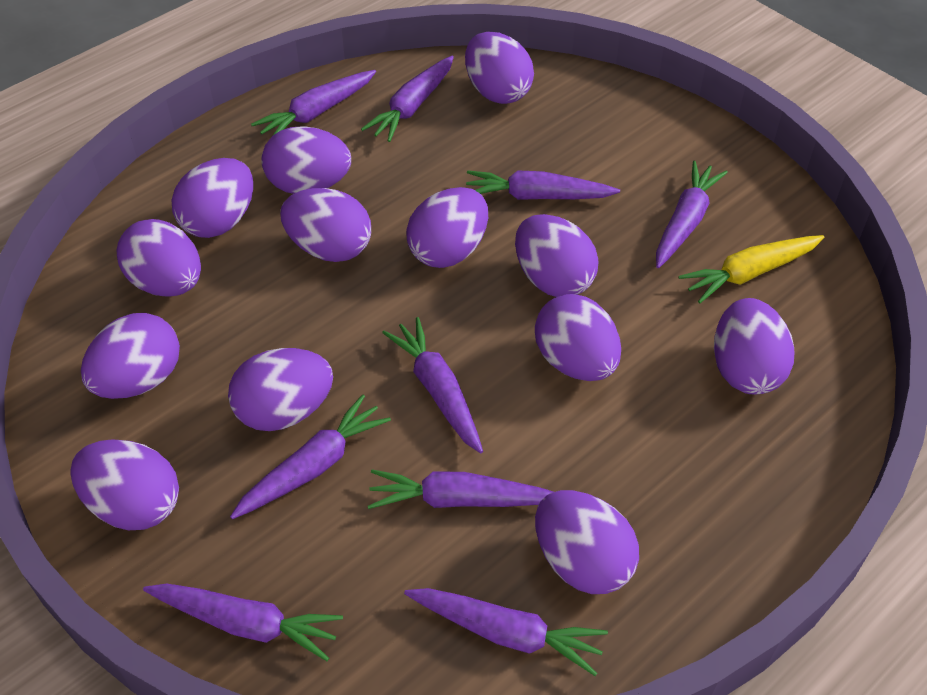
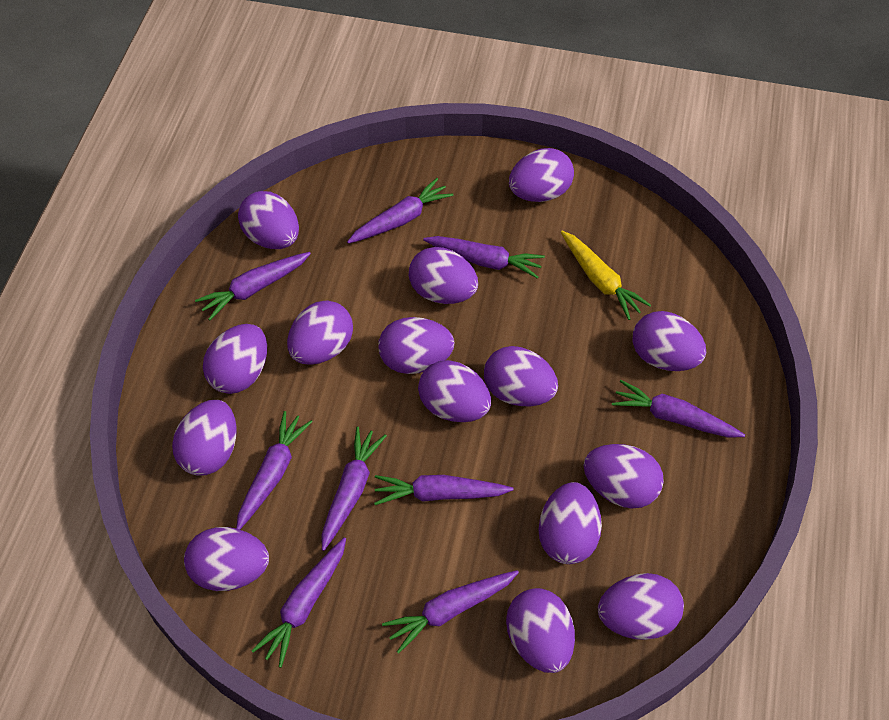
purple egg: [70,440,179,530] [81,313,180,399] [116,219,201,297] [172,158,253,238] [228,348,333,431] [261,126,351,194] [280,188,371,262] [406,187,488,268] [465,32,534,104] [515,214,598,297] [535,294,621,381] [535,490,639,594] [714,298,795,395] = 13 -> [172,400,237,475] [184,527,269,591] [203,324,267,394] [238,191,299,249] [287,300,353,365] [378,317,454,374] [409,247,478,304] [418,360,491,422] [484,346,558,406] [506,588,575,673] [509,148,574,202] [538,482,602,564] [583,444,664,508] [598,573,684,640] [633,311,706,371] = 15

